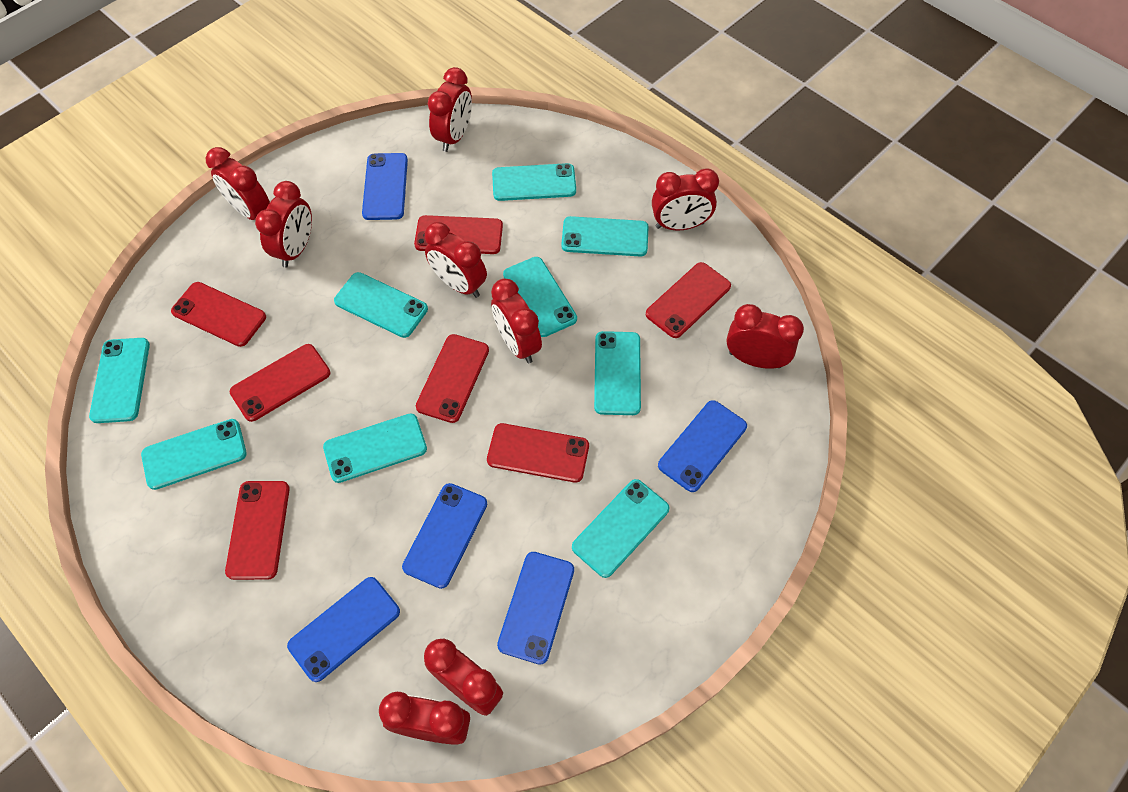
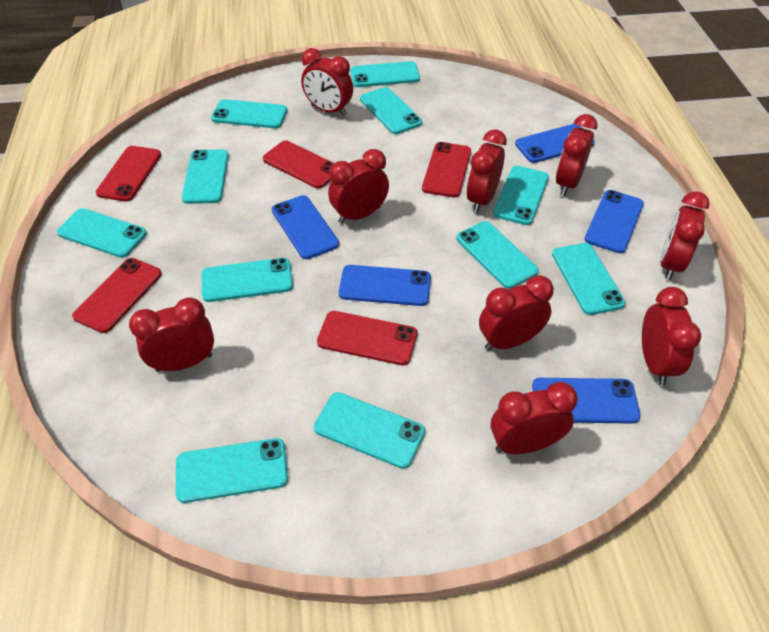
red phone: [171,282,266,347] [225,481,290,580] [230,344,330,422] [414,215,503,254] [416,334,489,423] [487,423,589,483] [646,262,731,338] = 7 -> [72,258,162,333] [96,146,161,202] [263,140,334,189] [317,311,418,365] [422,142,471,197] = 5
turquoise phone: [89,338,150,423] [141,419,247,490] [323,413,427,483] [334,272,428,338] [492,163,576,201] [503,257,577,337] [561,216,649,257] [572,479,670,578] [594,331,641,415] = 9 -> [57,208,147,258] [176,438,288,503] [182,149,229,204] [201,258,293,302] [211,99,287,128] [314,392,425,469] [350,61,420,87] [360,87,422,134] [456,221,539,289] [493,166,549,225] [552,243,626,315] = 11

